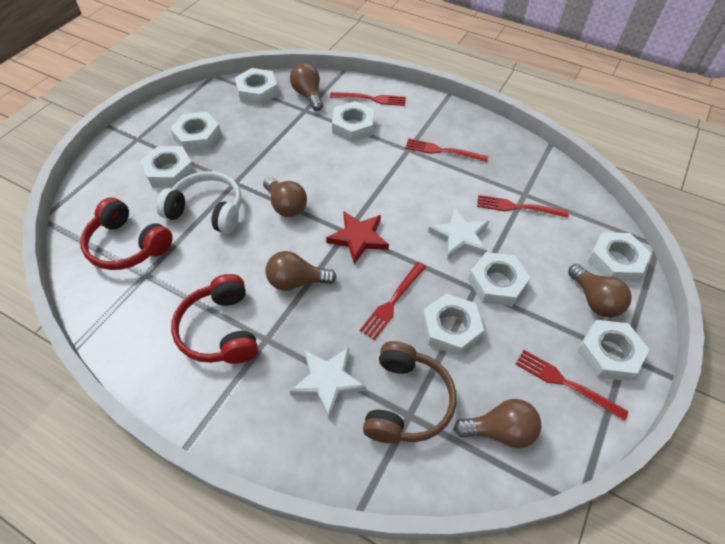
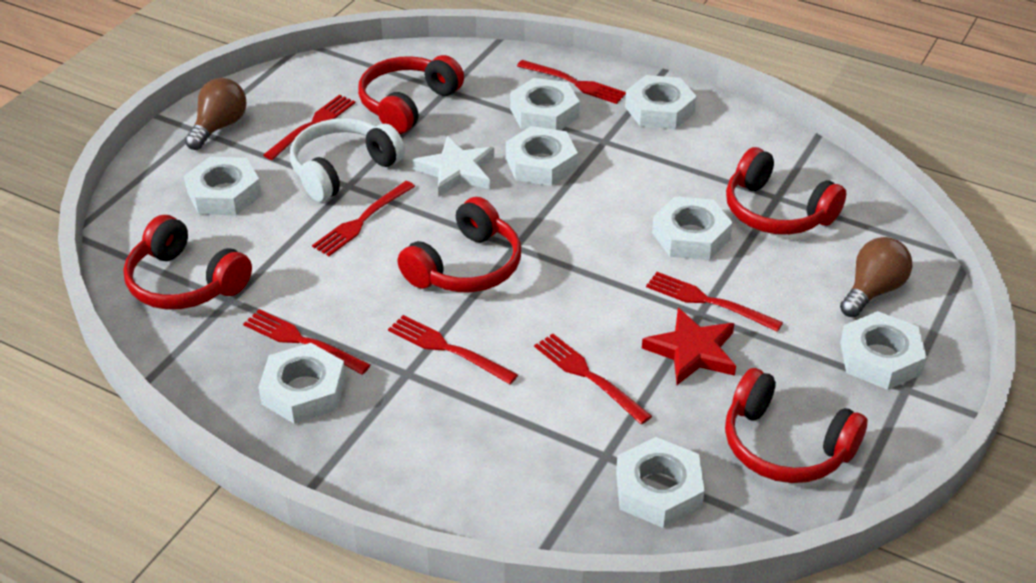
brown headphones: [363,341,456,443] = 1 -> none = 0
brown light bulb: [263,177,307,217] [266,251,337,291] [290,63,323,111] [454,399,541,448] [568,264,632,318] = 5 -> [185,78,247,150] [840,237,913,317] = 2
red fork: [330,92,406,106] [360,262,426,340] [405,138,488,162] [477,195,569,218] [515,350,628,421] = 5 -> [243,309,371,375] [263,95,356,160] [312,181,415,256] [388,315,518,384] [517,60,626,104] [534,334,652,424] [646,272,783,332] = 7
red headphones: [80,197,173,270] [171,274,258,364] = 2 -> [123,215,252,310] [358,55,464,134] [398,197,521,292] [725,368,867,483] [726,147,846,235] = 5
white star: [290,348,366,420] [428,207,489,260] = 2 -> [412,136,494,197] = 1

